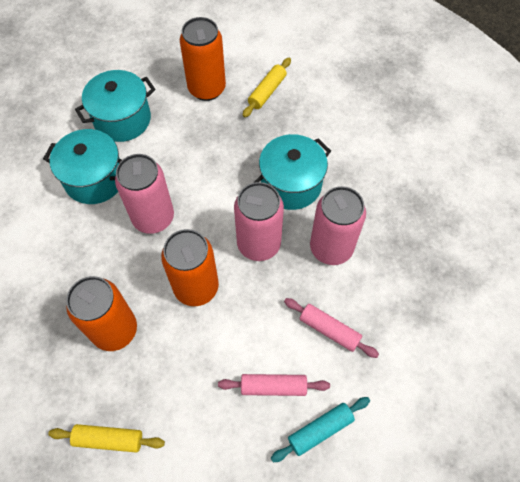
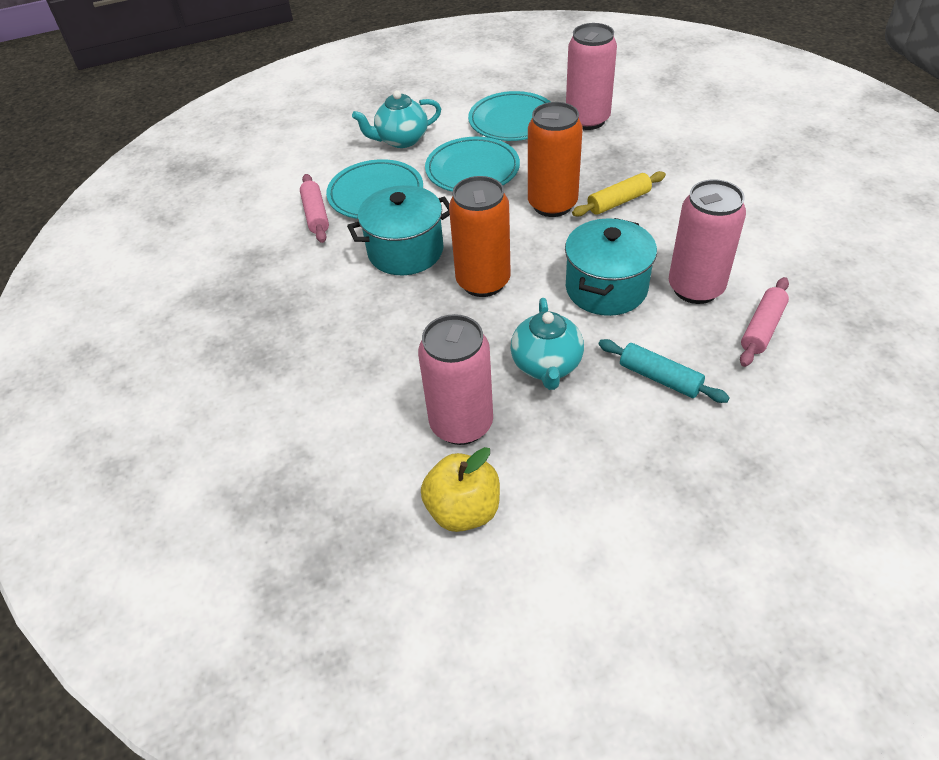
orange can: [66,276,137,351] [161,229,219,306] [180,17,226,101] = 3 -> [449,176,511,297] [528,102,583,217] = 2
turquoise plate: none = 0 -> [326,159,423,219] [425,137,520,192] [468,91,551,141] = 3
turquoise pot: [43,129,122,204] [75,70,155,142] [254,134,331,210] = 3 -> [347,185,450,275] [565,218,657,316] = 2
turquoise teapot: none = 0 -> [352,90,441,148] [510,298,584,390] = 2
yellow apple: none = 0 -> [421,447,500,532] = 1
yellow rolling pin: [48,424,165,453] [243,58,291,118] = 2 -> [572,171,666,217] = 1

